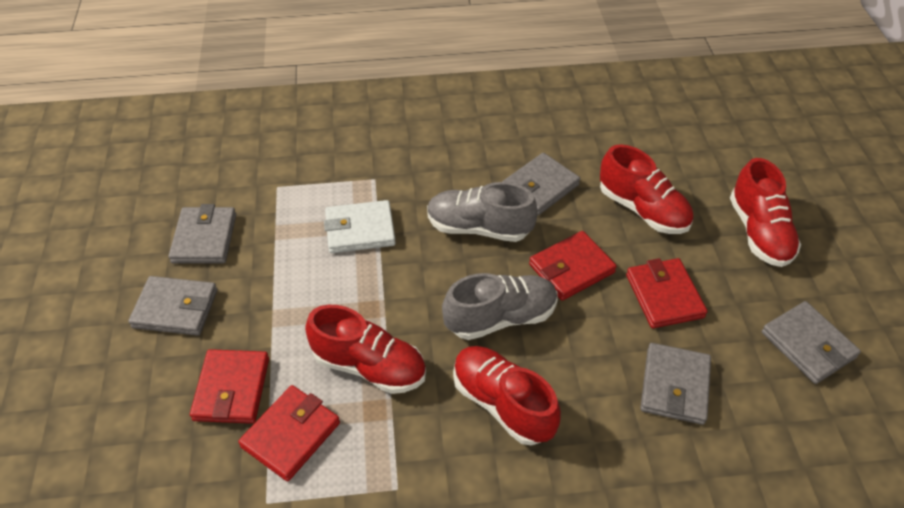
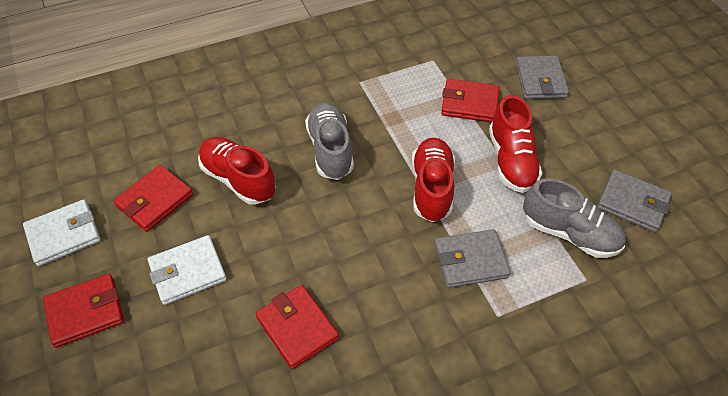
grey wallet: [128,276,217,336] [169,204,236,264] [502,153,580,215] [641,343,711,425] [762,301,861,384] = 5 -> [434,229,511,288] [515,56,569,99] [597,169,672,232] = 3
red shoe: [305,305,426,394] [453,346,561,445] [600,144,693,234] [730,158,801,267] = 4 -> [198,137,276,205] [412,138,455,222] [489,95,542,193] = 3
white wallet: [324,200,396,253] = 1 -> [23,199,101,266] [148,235,227,305] = 2

